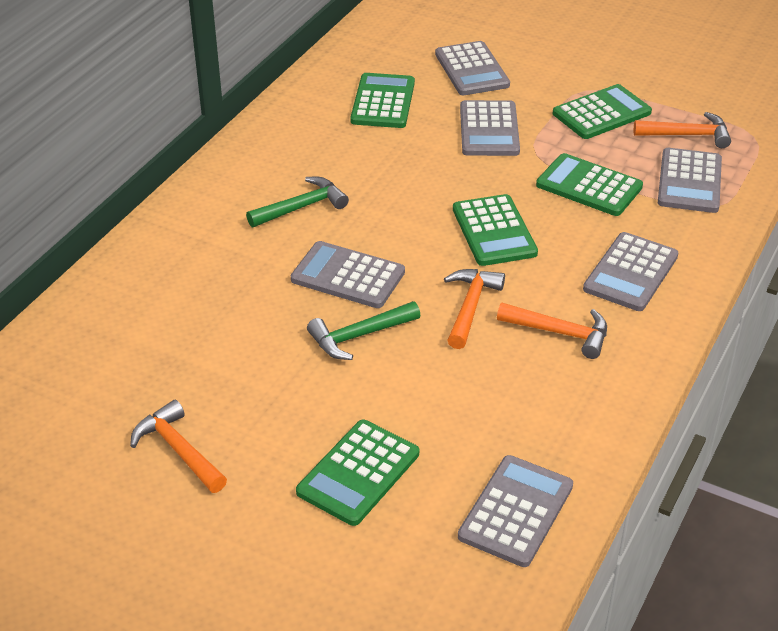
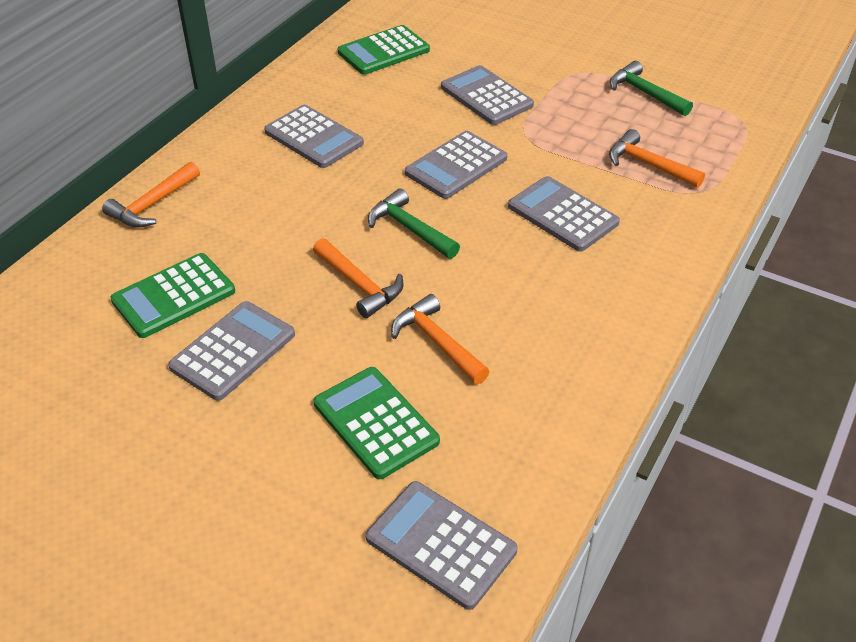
green calculator: [296,420,419,526] [350,73,415,128] [453,194,538,266] [536,153,643,216] [553,84,652,139] = 5 -> [110,253,235,338] [314,367,440,479] [338,25,430,75] = 3

